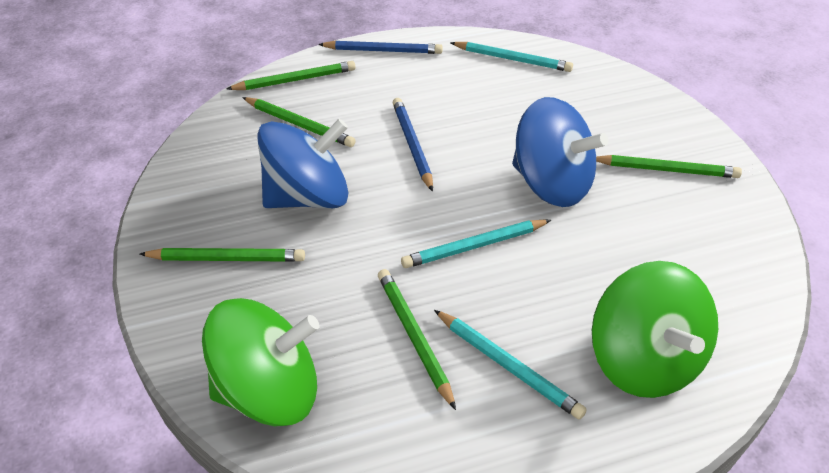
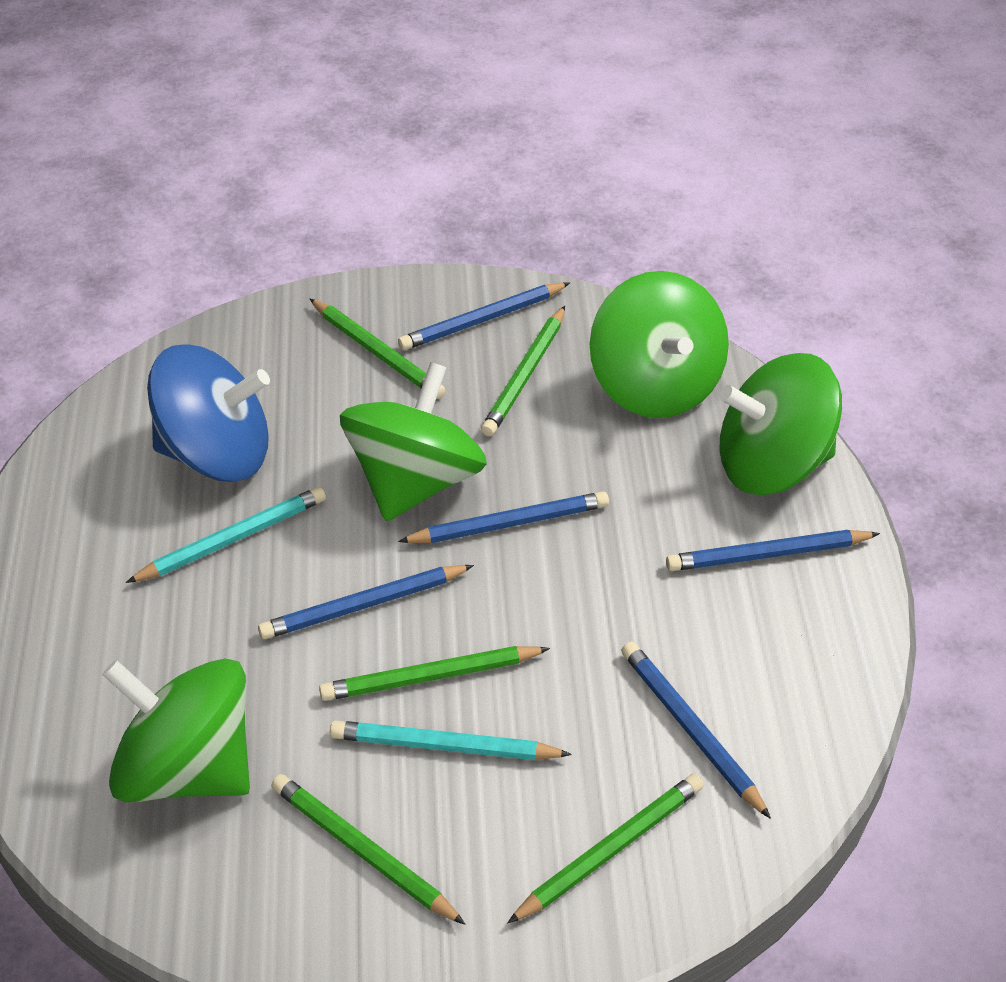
blue pencil: [318,41,443,54] [393,98,433,192] = 2 -> [258,565,474,639] [398,282,570,350] [398,491,609,543] [621,642,771,819] [666,530,880,571] = 5
blue spinning top: [257,119,349,208] [512,97,608,207] = 2 -> [147,344,270,482] = 1
green spinning top: [202,298,320,426] [592,261,718,398] = 2 -> [102,659,250,803] [340,362,487,521] [590,271,729,418] [719,353,842,495] = 4
turquoise pencil: [401,220,551,268] [434,310,587,420] [451,42,573,72] = 3 -> [126,487,326,583] [330,720,572,760] = 2

